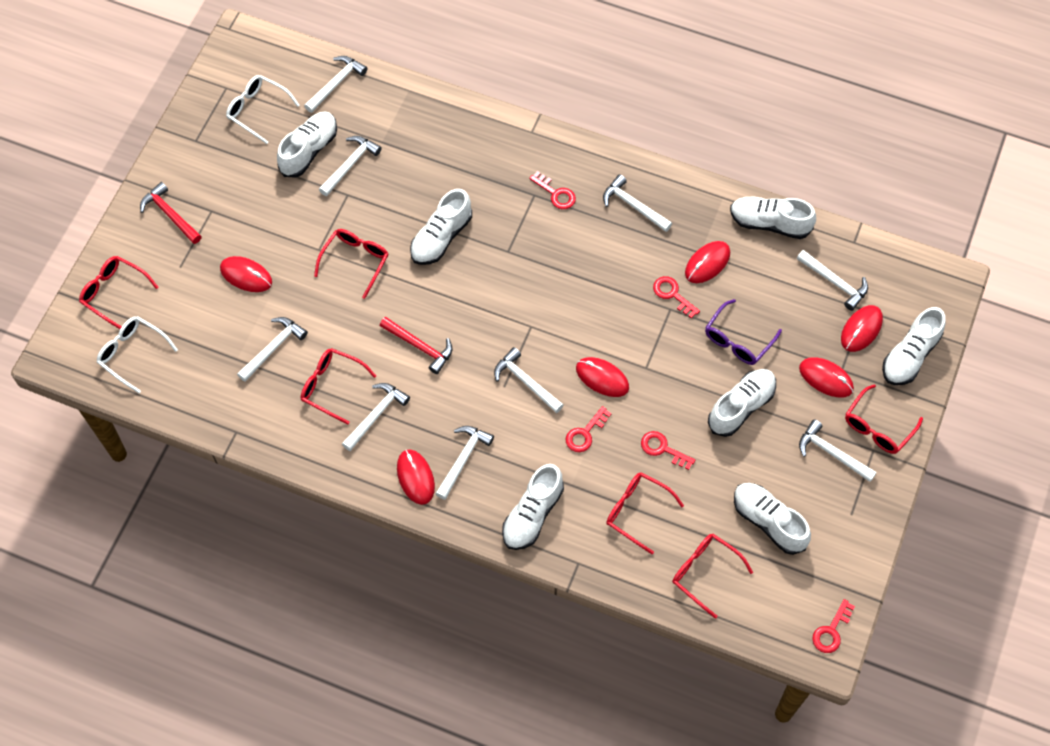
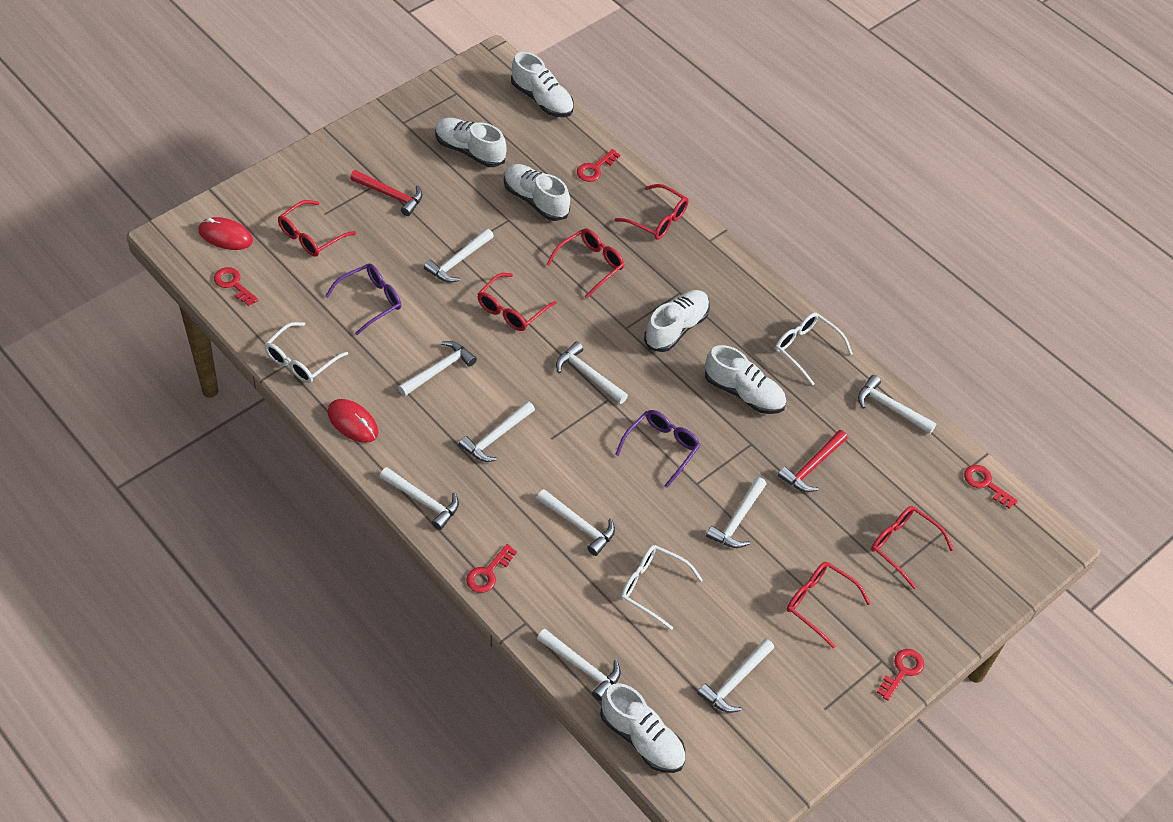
purple glasses: [705,299,782,365] = 1 -> [325,264,401,335] [615,410,701,488] = 2
red mouse: [220,256,272,292] [397,450,435,505] [576,357,629,397] [685,241,730,283] [799,357,854,398] [841,305,883,352] = 6 -> [198,217,253,250] [327,399,378,443] = 2
white glasses: [97,316,178,393] [226,75,300,144] = 2 -> [265,322,348,383] [621,545,703,630] [775,313,853,386] = 3
white hammer: [237,317,308,382] [304,56,368,113] [319,136,382,196] [342,383,410,451] [435,426,494,500] [494,347,564,413] [603,174,672,232] [797,250,868,311] [799,420,877,482] = 9 -> [380,467,459,530] [398,341,477,396] [424,228,494,282] [459,401,535,462] [536,489,615,556] [537,629,621,701] [556,341,628,404] [697,639,774,713] [706,477,766,548] [858,375,937,434] = 10
white shoe: [277,112,337,178] [410,189,472,265] [502,464,564,550] [708,369,776,437] [730,197,816,239] [734,483,811,555] [882,307,946,385] = 7 -> [435,118,507,167] [504,164,570,221] [511,52,574,117] [600,683,686,773] [644,290,710,352] [705,345,786,414] = 6

